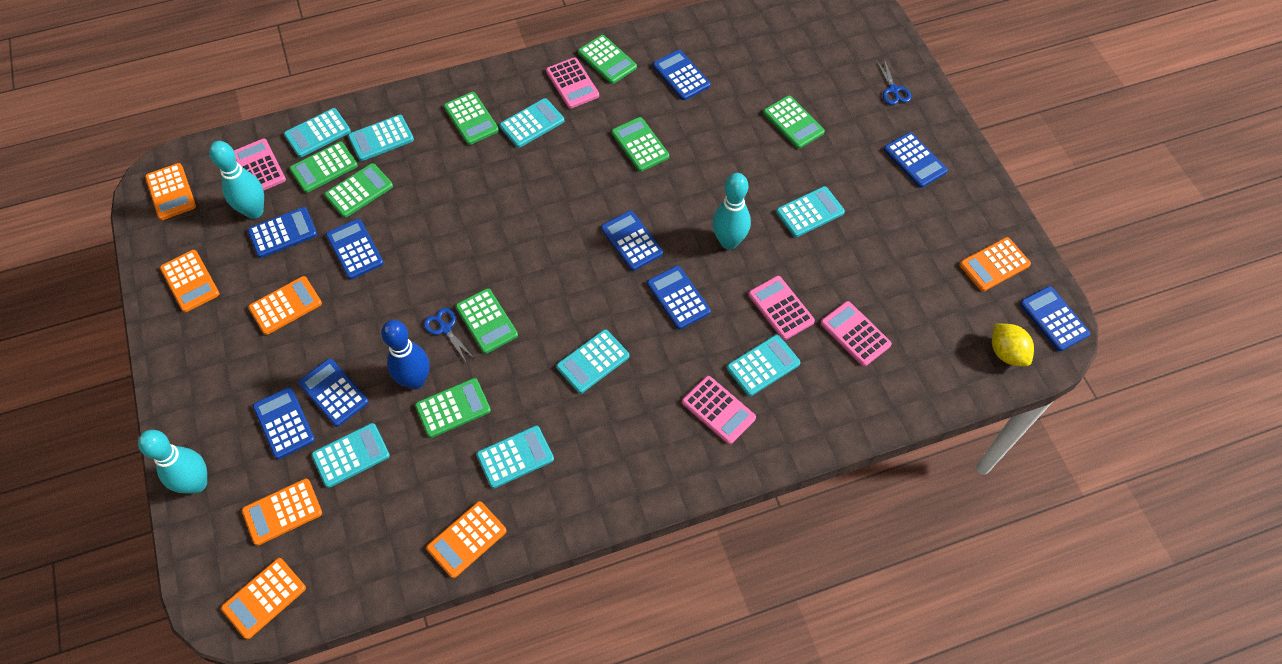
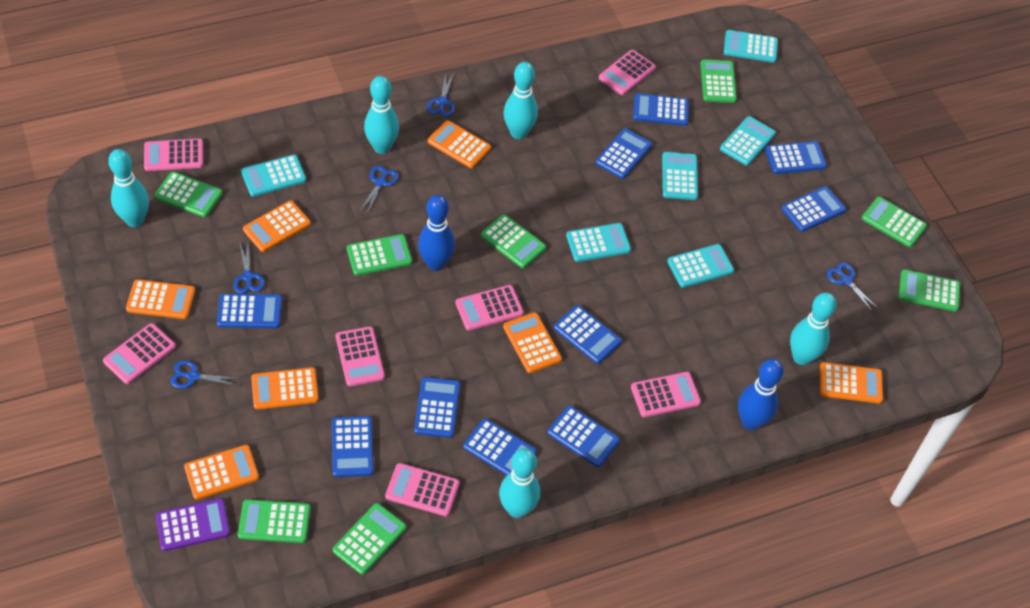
blue bowling pin: [381,320,430,390] = 1 -> [418,195,455,271] [738,359,784,430] = 2
blue calculator: [248,207,317,258] [253,387,315,459] [298,359,369,427] [326,219,384,279] [601,211,663,271] [647,266,711,329] [653,50,710,100] [884,132,948,188] [1020,286,1090,351] = 9 -> [217,294,282,328] [332,416,374,477] [414,377,460,438] [463,418,537,475] [547,406,620,467] [554,305,622,364] [595,128,652,179] [633,93,689,126] [765,141,827,174] [782,186,846,232] = 10
blue scissors: [424,308,474,363] [876,59,911,105] = 2 -> [170,360,240,388] [233,243,265,294] [360,166,399,212] [427,75,455,116] [827,262,879,312] = 5
pink calculator: [234,139,286,191] [546,57,599,109] [682,376,756,444] [748,276,815,340] [820,301,892,366] = 5 -> [103,323,176,384] [144,139,203,171] [336,326,385,387] [385,463,459,516] [455,285,524,331] [599,50,656,95] [631,372,701,417] = 7
purple calculator: none = 0 -> [156,498,230,551] = 1
turquoise bowling pin: [138,430,207,493] [209,141,264,219] [712,173,751,250] = 3 -> [108,149,149,227] [364,76,399,154] [499,448,540,518] [504,62,538,139] [790,292,837,365] = 5
turquoise calculator: [284,108,351,157] [311,423,390,488] [348,115,414,161] [476,426,554,488] [499,98,564,148] [556,329,629,394] [727,335,801,396] [776,186,845,237] = 8 -> [241,155,306,197] [566,223,631,262] [662,152,698,200] [667,244,734,288] [720,116,776,165] [724,30,778,63] = 6
yellow lemon: [992,323,1034,366] = 1 -> none = 0

